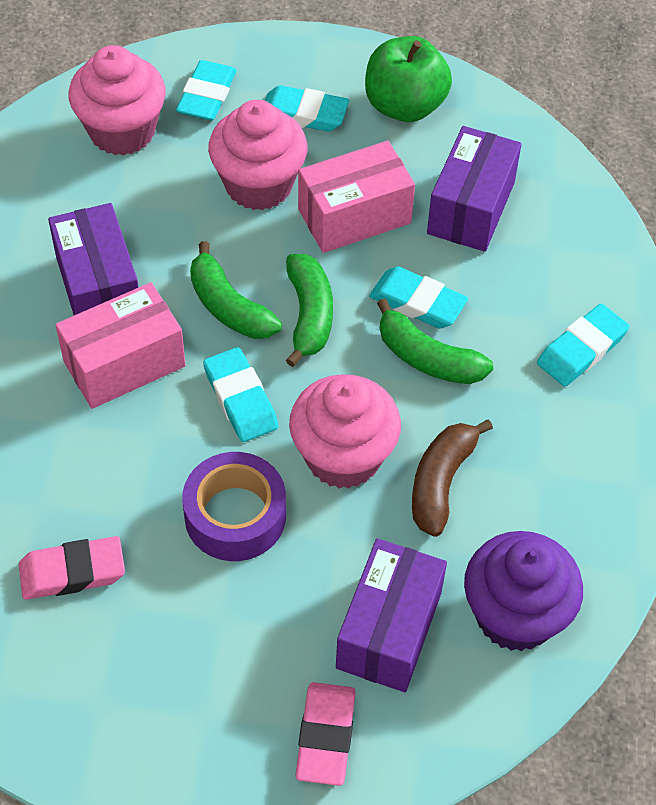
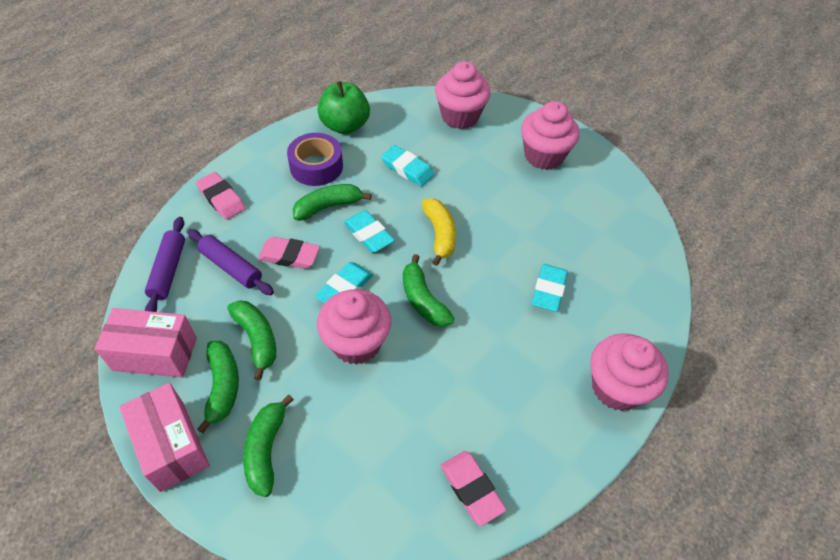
brown banana: [412,419,493,537] = 1 -> none = 0
green banana: [190,241,282,339] [286,254,333,367] [377,298,493,384] = 3 -> [197,341,239,433] [228,300,276,380] [243,395,294,497] [293,184,372,221] [403,254,455,327] = 5
pink cupcake: [68,45,166,156] [208,100,307,210] [289,374,401,489] = 3 -> [317,289,391,365] [435,61,491,129] [521,101,580,170] [591,333,669,411] = 4
pink eraser: [19,536,125,600] [295,682,356,786] = 2 -> [196,172,246,220] [258,237,320,269] [441,451,506,526] = 3
purple box: [48,203,139,315] [336,538,447,692] [427,126,522,252] = 3 -> none = 0
purple cupcake: [464,531,583,652] = 1 -> none = 0
purple rolling pin: none = 0 -> [145,217,185,312] [187,229,274,295] = 2
turquoise eraser: [176,60,236,120] [203,347,278,442] [265,86,349,131] [369,267,468,328] [537,304,629,386] = 5 -> [315,262,373,303] [344,210,395,253] [381,145,435,187] [532,264,568,312] = 4
yellow banana: none = 0 -> [422,198,456,266] = 1

